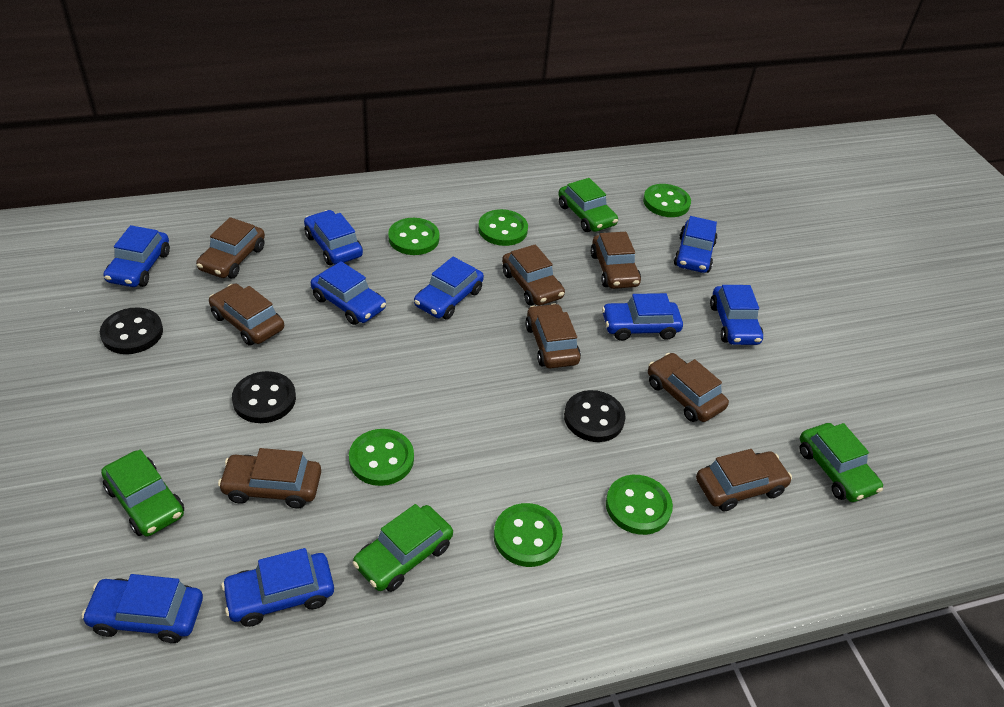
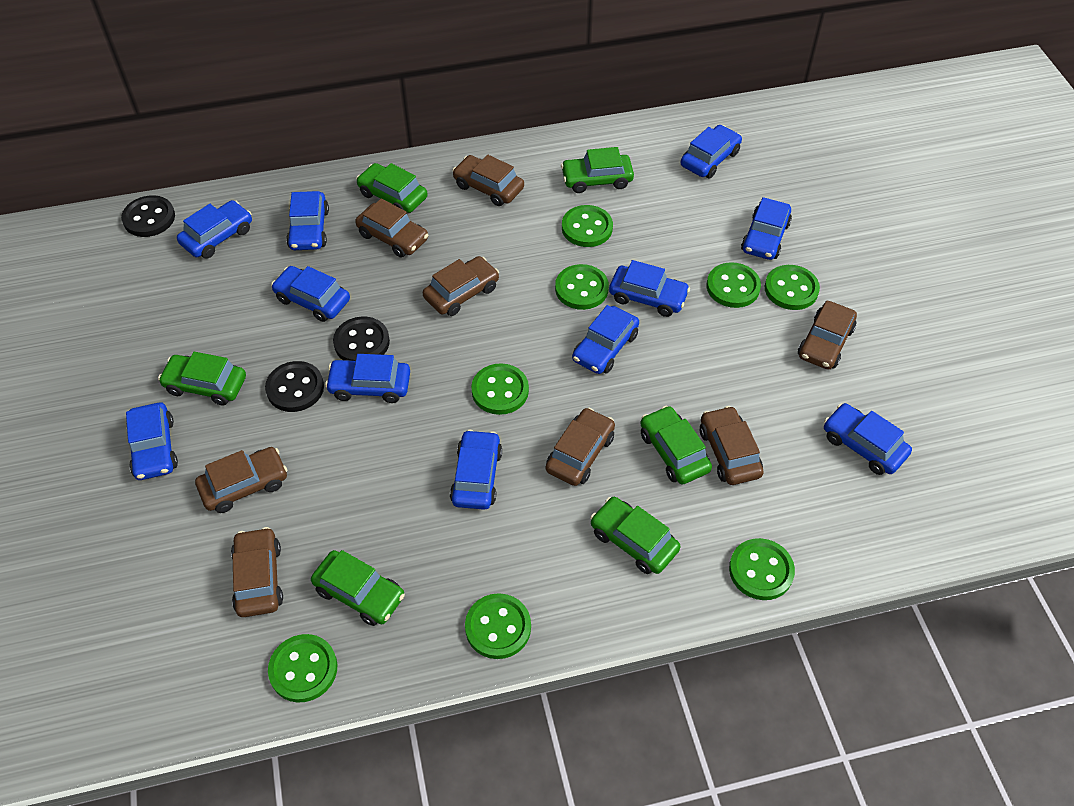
blue car: [82,574,203,643] [103,225,170,287] [221,548,334,627] [304,210,363,265] [311,261,386,325] [414,257,484,320] [602,293,683,341] [674,216,718,273] [710,285,763,345] = 9 -> [126,402,178,480] [177,200,252,259] [271,266,350,322] [286,191,329,250] [325,354,410,403] [450,430,502,510] [572,305,639,374] [609,260,690,317] [681,125,742,178] [741,197,792,260] [824,403,912,475] = 11
green button: [349,429,414,486] [388,218,440,255] [478,209,528,246] [494,503,563,567] [606,475,673,535] [643,184,691,217] = 6 -> [268,634,338,703] [465,593,531,659] [471,363,529,415] [555,264,609,310] [562,205,613,247] [707,262,761,308] [729,538,795,600] [765,265,820,310] = 8
green car: [101,450,184,537] [352,504,453,592] [558,178,618,232] [799,423,883,502] = 4 -> [158,352,246,406] [311,550,405,626] [356,163,428,213] [561,147,634,193] [590,497,680,574] [640,406,712,484] = 6

